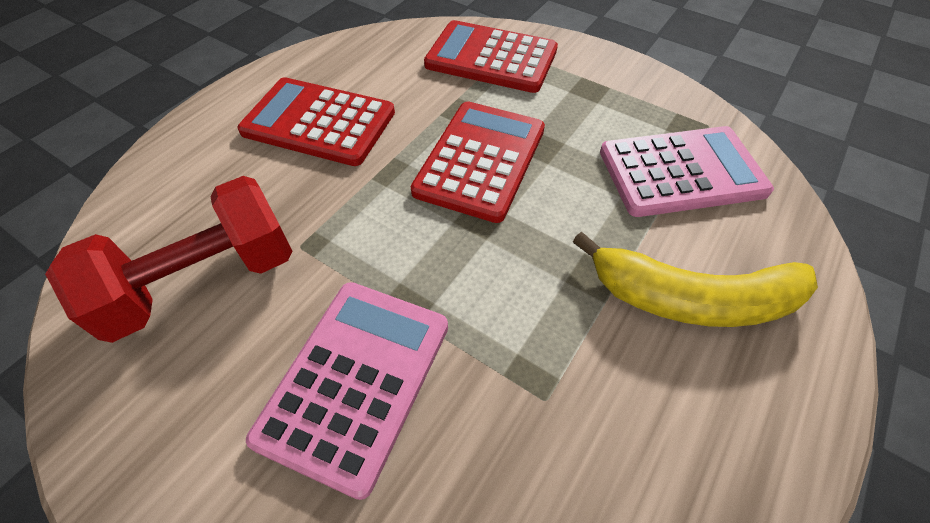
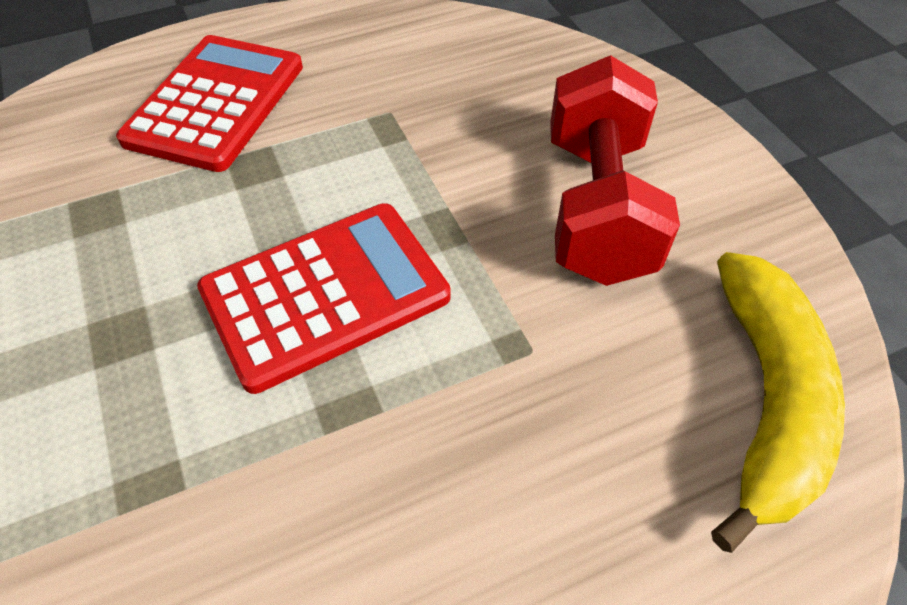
pink calculator: [246,282,448,500] [600,126,774,217] = 2 -> none = 0
red calculator: [237,77,395,166] [411,101,545,223] [424,20,558,93] = 3 -> [116,35,303,172] [197,203,451,394] = 2

